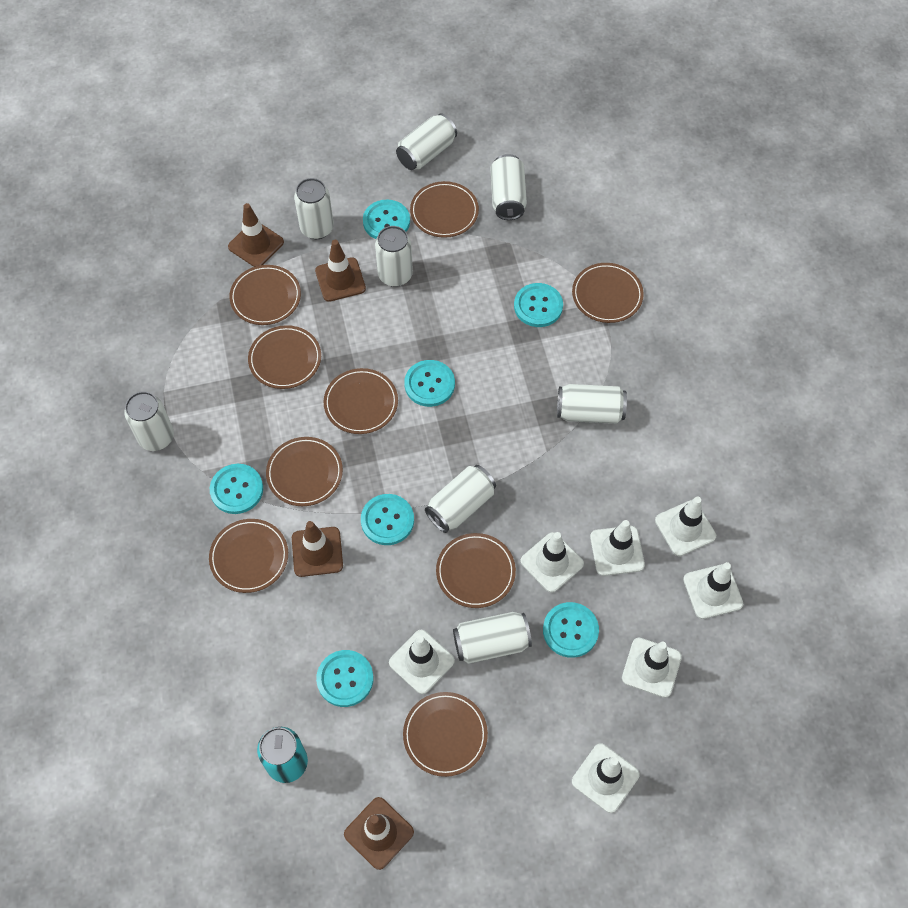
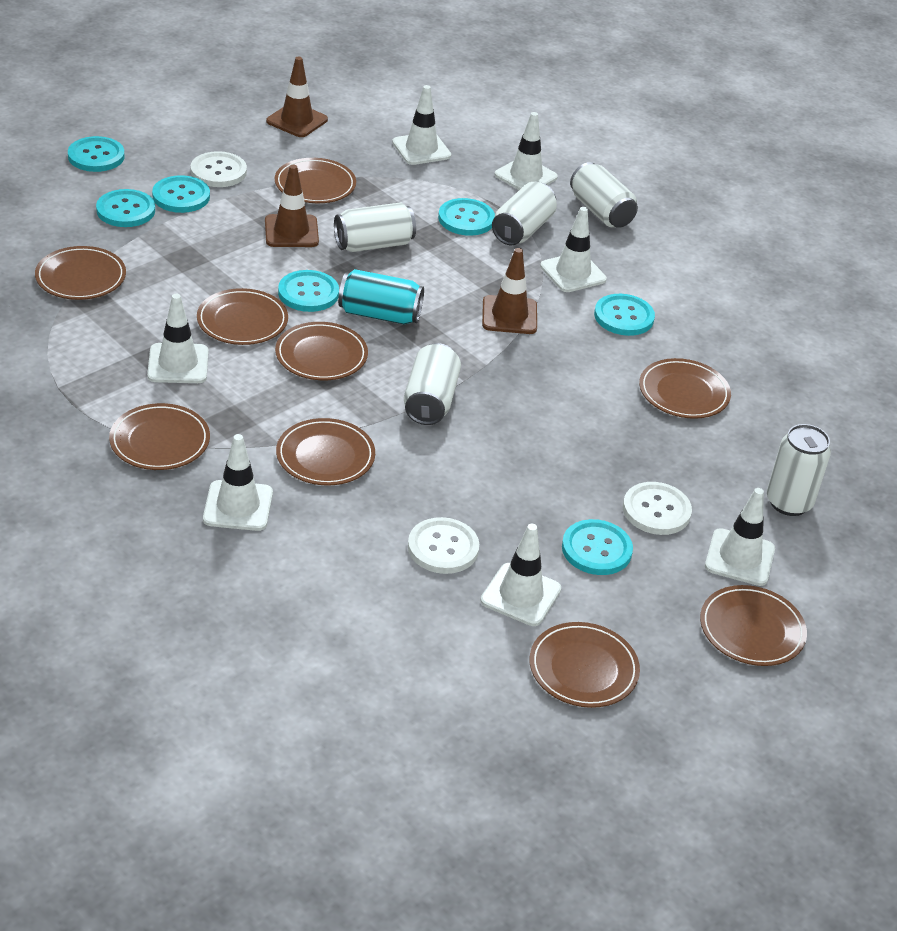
brown traffic cone: [228,203,284,267] [292,521,343,577] [315,240,366,302] [344,797,414,870] = 4 -> [265,165,319,247] [266,57,328,137] [482,248,537,334] = 3
white button: none = 0 -> [191,151,247,187] [408,517,479,574] [623,482,692,535] = 3
white can: [124,391,174,451] [294,178,334,239] [375,226,413,287] [396,113,457,170] [425,465,496,533] [453,612,532,664] [491,154,527,220] [557,384,627,424] = 8 -> [334,202,416,252] [404,343,461,425] [492,182,557,245] [570,162,638,228] [767,424,831,516] = 5

